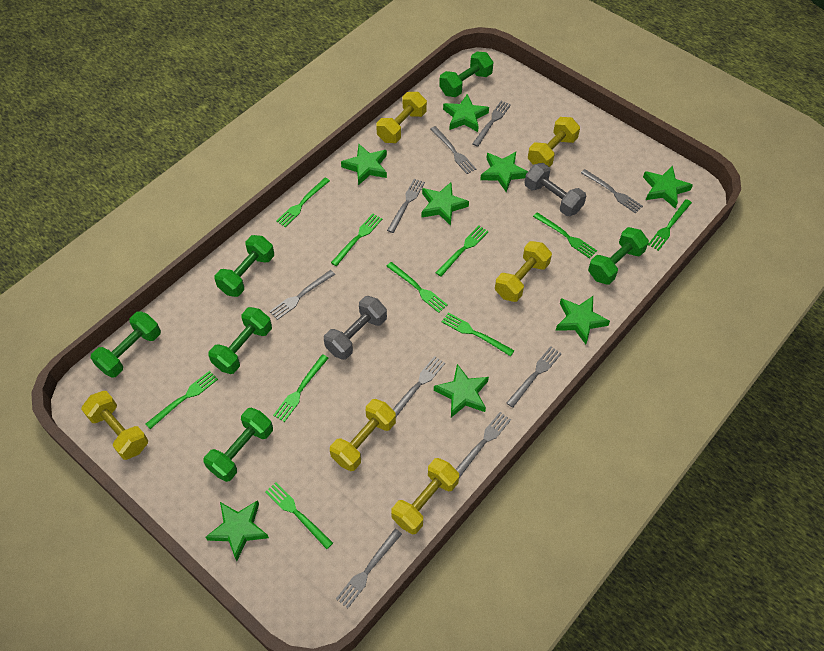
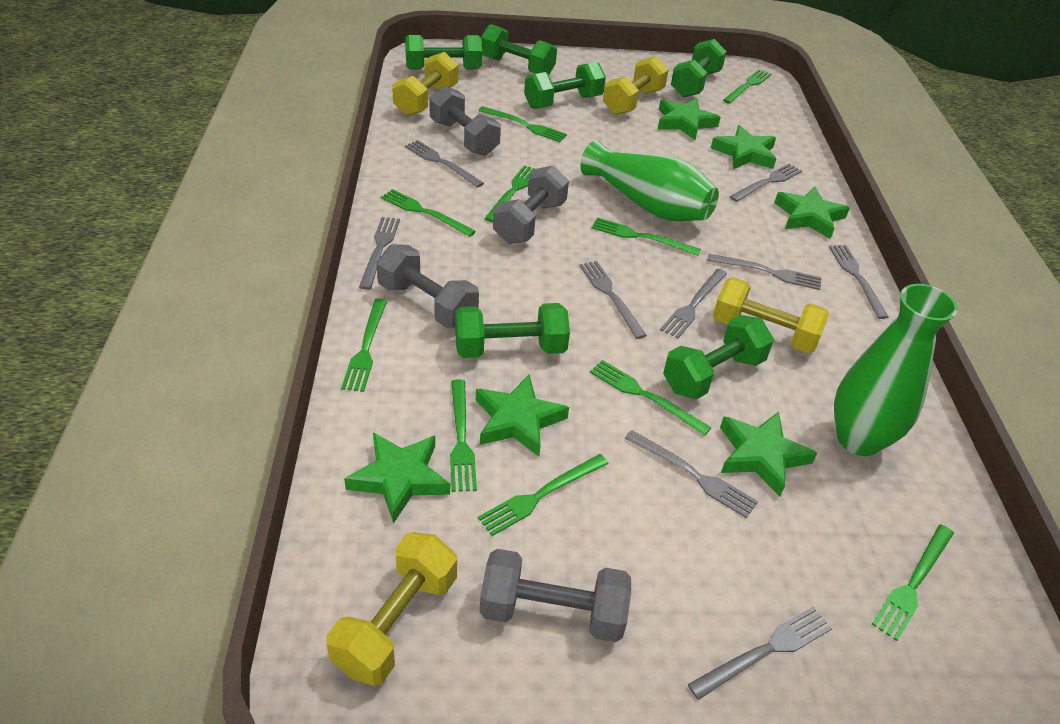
green star: [206,500,269,561] [341,144,387,186] [422,182,469,226] [434,364,489,417] [443,94,489,132] [480,152,528,192] [556,296,610,344] [643,166,693,209] = 8 -> [344,433,450,523] [476,375,569,457] [658,98,721,140] [711,125,776,169] [720,412,817,496] [774,187,850,239] = 6
green vase: none = 0 -> [580,140,719,221] [834,284,958,456] = 2
grey dumbbell: [324,296,387,360] [525,163,586,216] = 2 -> [376,244,479,328] [429,86,501,156] [480,549,631,642] [493,166,569,244] = 4
yellow dumbbell: [81,391,148,460] [330,399,396,471] [376,92,427,143] [391,458,459,534] [495,241,552,302] [528,117,580,167] = 6 -> [326,532,457,686] [392,52,458,116] [603,56,669,115] [713,277,829,353] = 4

